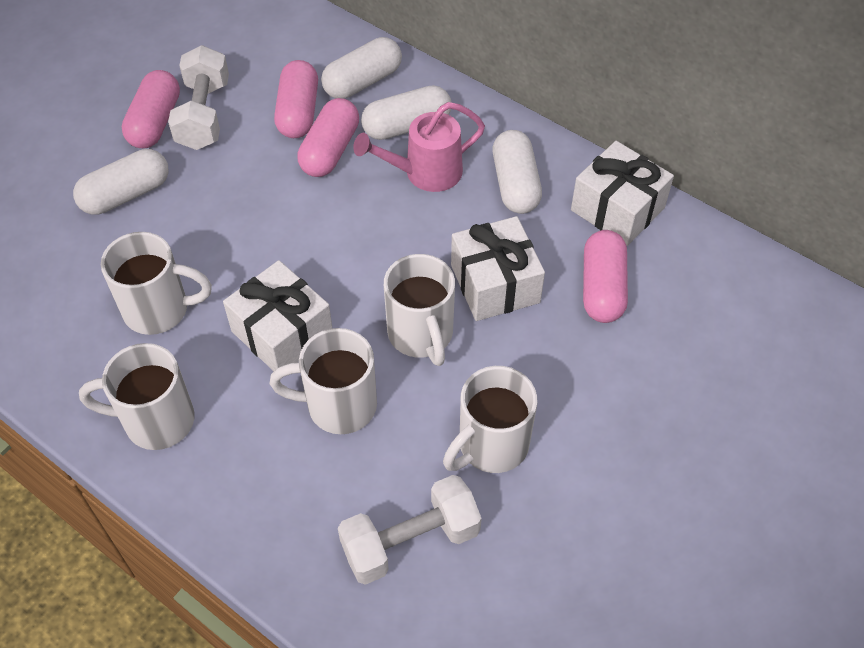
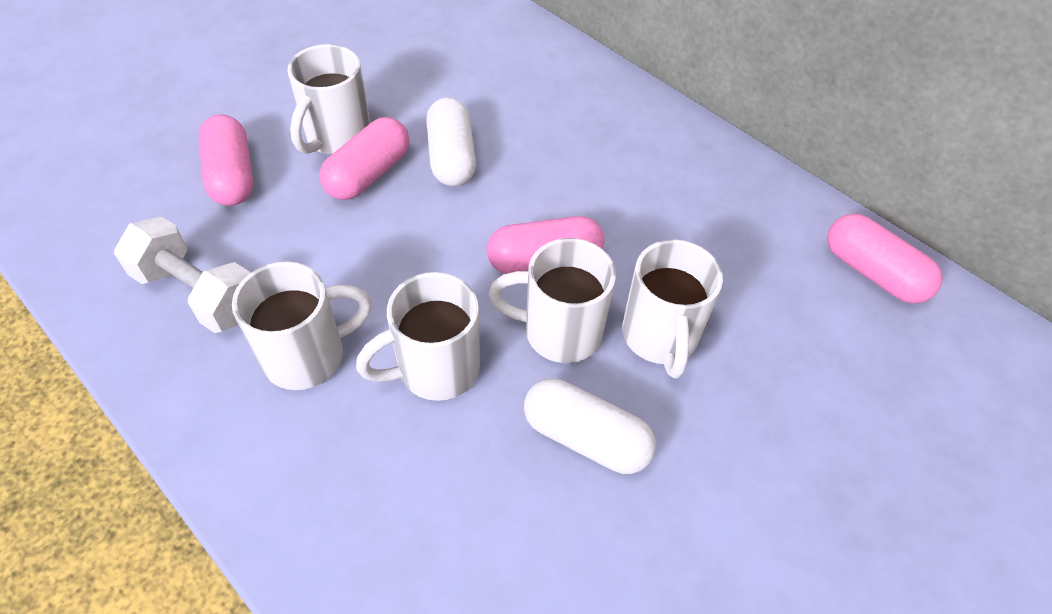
pink watering can: [353,102,485,192] = 1 -> none = 0
white capsule: [73,149,168,215] [321,37,402,99] [361,85,452,140] [493,130,542,214] = 4 -> [426,97,476,186] [524,378,656,474] = 2
white dumbbell: [168,45,229,150] [338,475,482,585] = 2 -> [114,216,250,333] = 1
white gift: [223,260,332,371] [451,216,545,321] [571,141,674,246] = 3 -> none = 0

